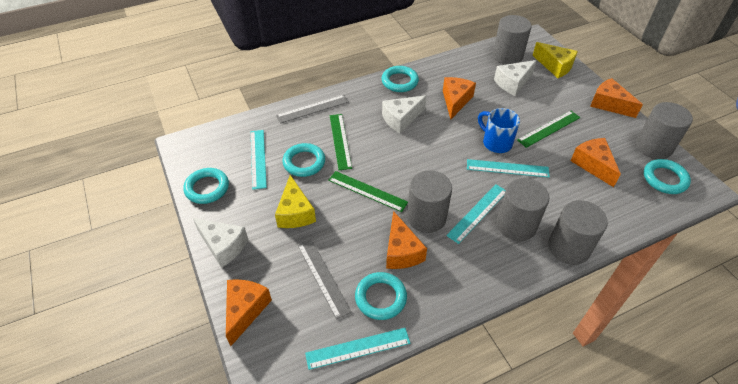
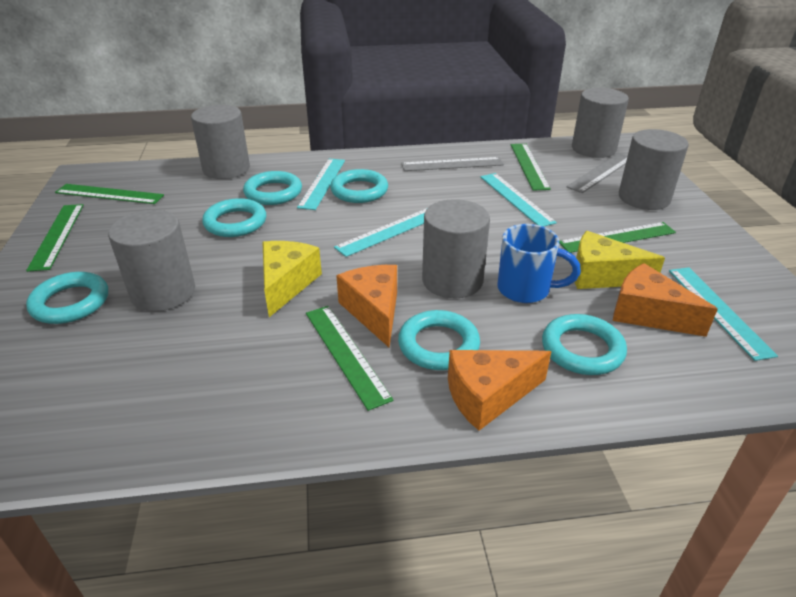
green ruler: [328,171,408,212] [330,114,352,170] [517,111,580,148] = 3 -> [26,204,84,272] [55,184,164,204] [306,306,394,411] [511,144,551,190] [559,222,676,253] = 5
orange cheese: [226,279,272,346] [386,211,427,269] [443,77,476,120] [571,138,621,187] [590,78,643,118] = 5 -> [336,265,397,347] [448,350,552,431] [613,263,718,337] = 3
turquoise ring: [183,168,229,204] [283,143,325,177] [355,272,407,320] [382,66,419,92] [644,159,691,194] = 5 -> [26,272,108,324] [202,198,266,237] [243,171,302,205] [330,169,388,203] [398,310,480,370] [542,314,627,375] = 6
white cheese: [193,218,248,268] [382,95,427,134] [494,60,537,96] = 3 -> none = 0

